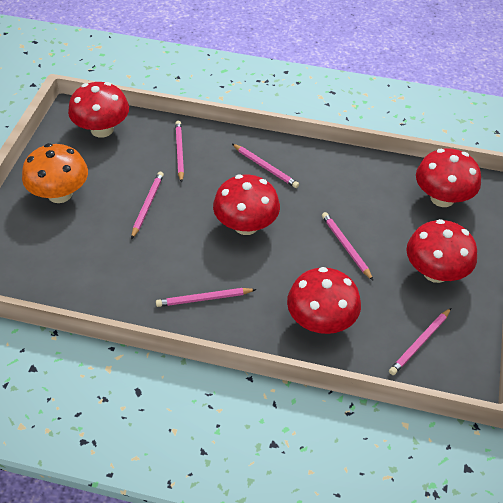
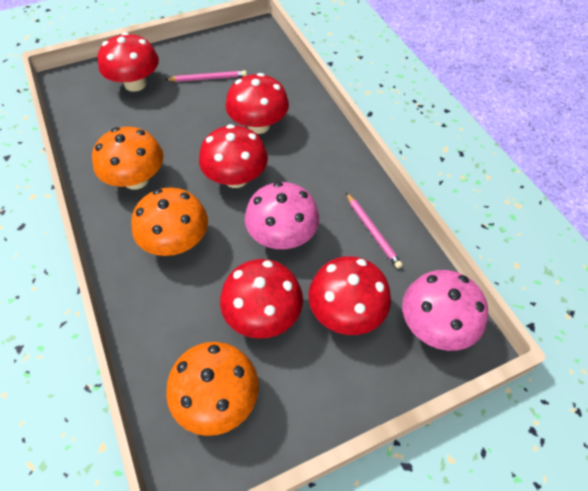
orange mushroom: [22,143,88,203] = 1 -> [92,127,164,190] [131,188,208,256] [166,342,259,436] = 3
pink mushroom: none = 0 -> [245,181,319,249] [402,270,488,351] = 2
pink pencil: [131,172,164,239] [156,288,257,307] [175,121,184,183] [232,144,299,188] [322,212,373,280] [389,308,451,375] = 6 -> [165,70,247,82] [346,193,403,269] = 2

